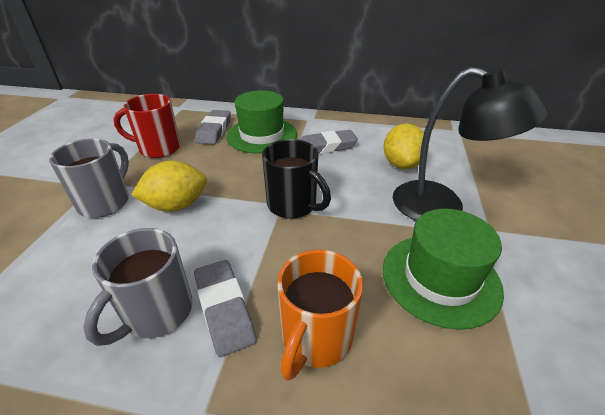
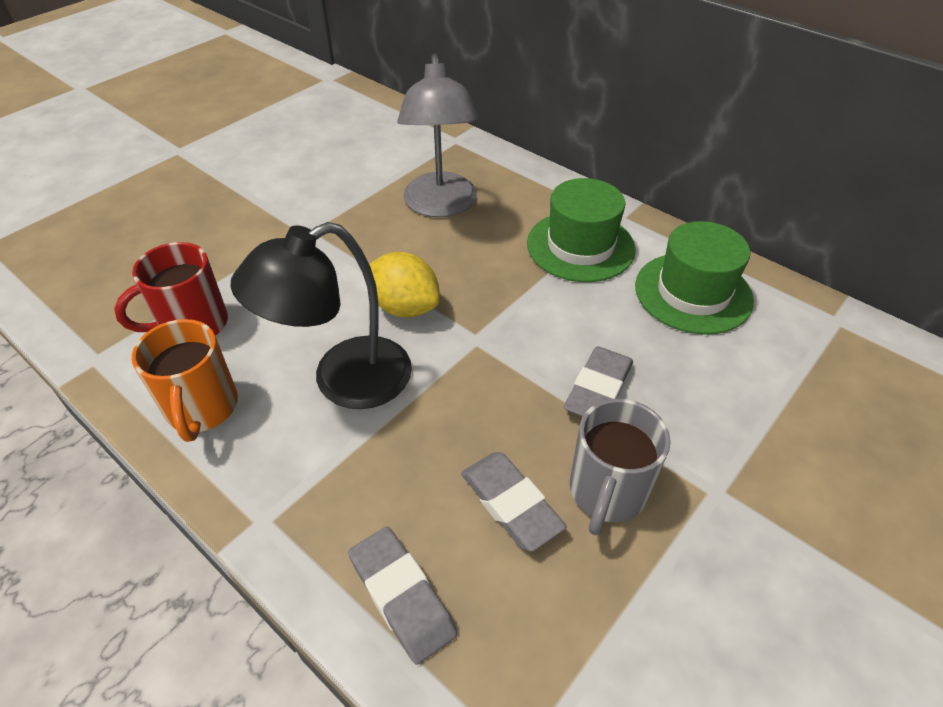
black mug: [262,139,331,219] = 1 -> none = 0
grey lamp: none = 0 -> [397,53,479,217] = 1
grey mug: [49,138,129,218] [83,228,193,346] = 2 -> [570,399,671,535] = 1
yellow lemon: [131,161,207,212] [384,123,429,169] = 2 -> [369,252,440,317] = 1

